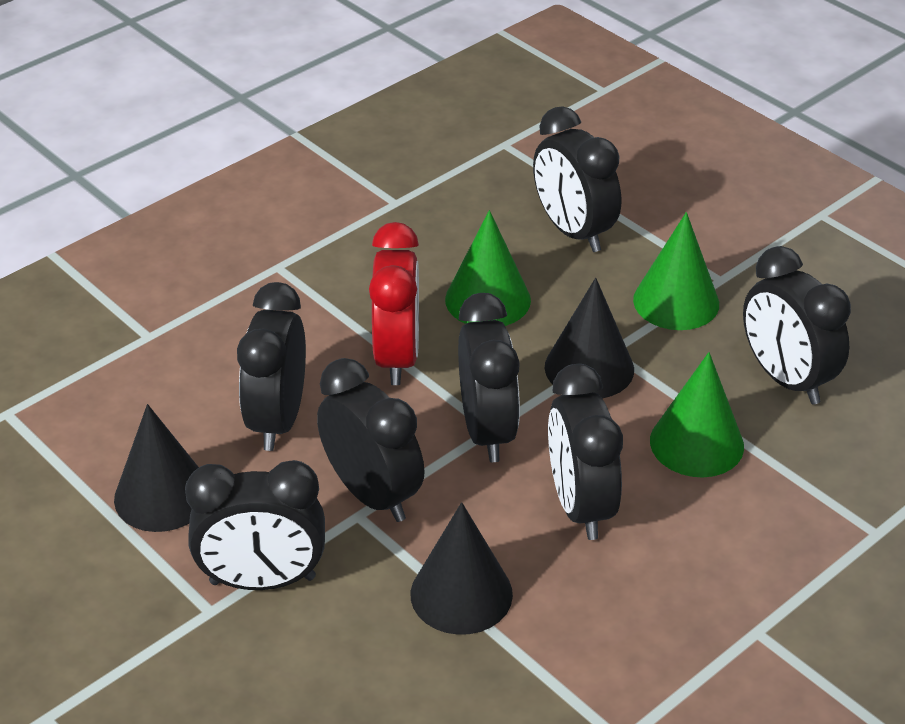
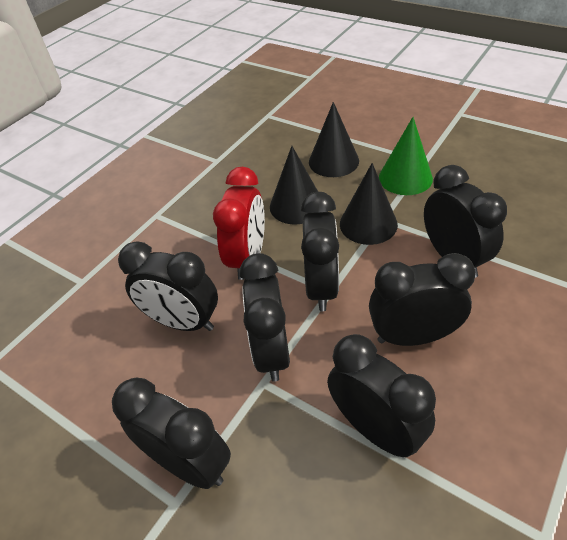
green cone: [445,210,531,326] [633,212,719,330] [650,352,744,478] = 3 -> [379,117,433,195] = 1

